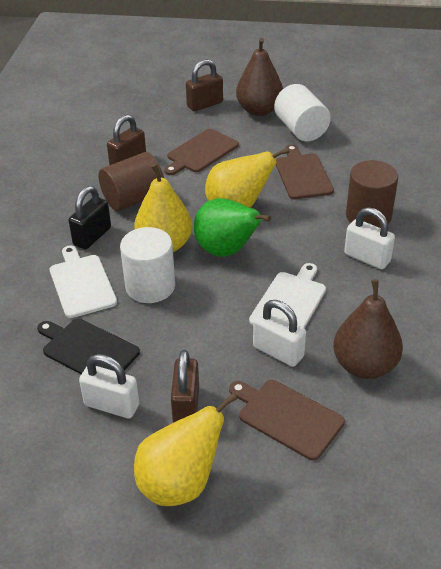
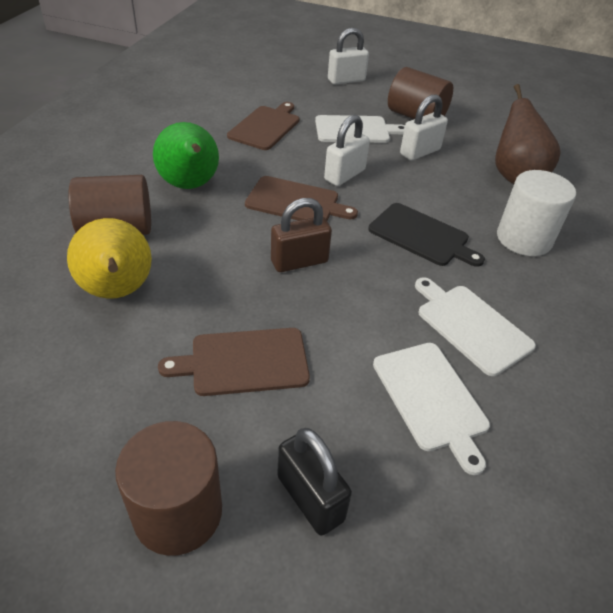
brown cylinder: [99,152,164,211] [346,160,398,228] = 2 -> [69,175,151,235] [115,421,222,556] [388,67,453,119] = 3
brown padlock: [107,115,146,166] [171,350,199,423] [186,59,223,111] = 3 -> [271,198,332,272] = 1
brown pear: [236,38,283,116] [333,279,403,379] = 2 -> [495,84,561,184] = 1
white cutting board: [50,245,117,318] [249,263,326,328] = 2 -> [315,115,405,143] [373,343,490,475] [415,277,536,376] = 3
white cylinder: [120,227,175,303] [274,84,331,141] = 2 -> [497,170,576,256] = 1
yellow pear: [134,164,193,252] [134,393,238,506] [205,148,289,208] = 3 -> [67,218,152,299] = 1

